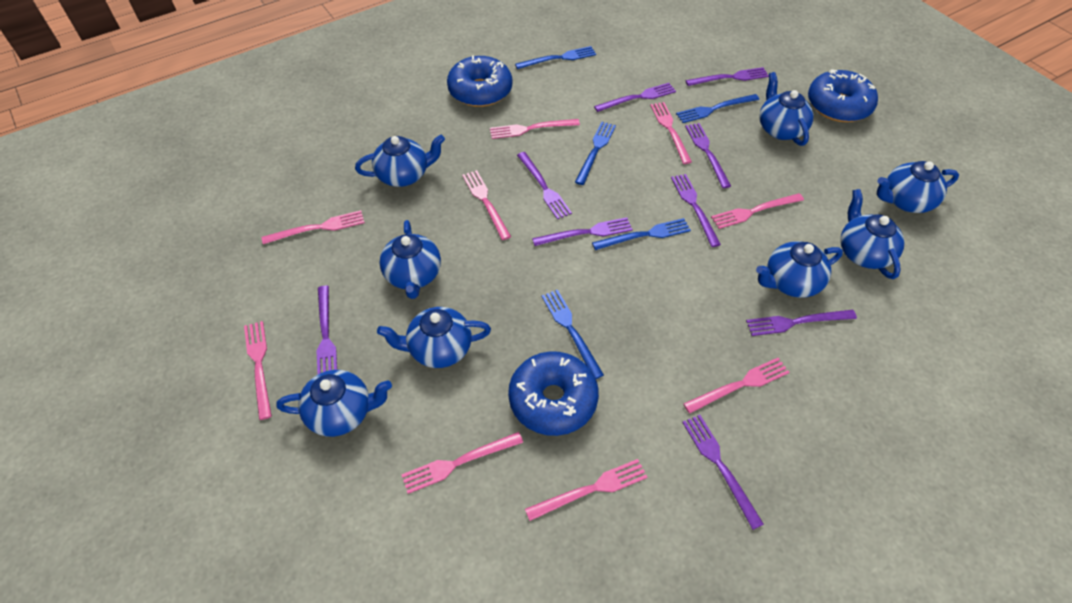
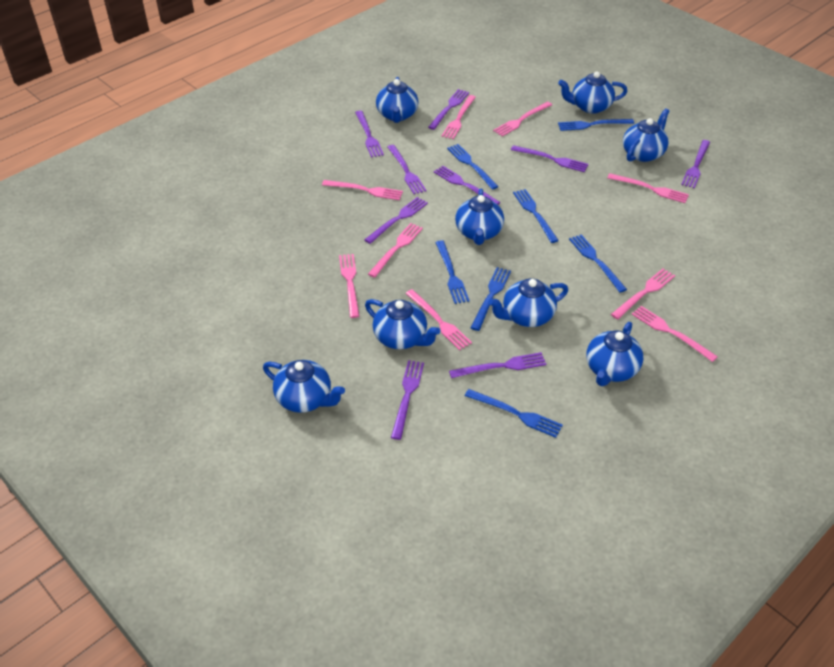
blue donut: [447,55,512,107] [508,351,599,436] [808,69,878,122] = 3 -> none = 0
blue fork: [515,46,596,69] [541,289,604,379] [575,122,616,185] [592,218,691,250] [676,94,759,123] = 5 -> [435,240,470,304] [447,144,499,190] [465,389,563,438] [471,267,511,331] [513,189,559,243] [558,119,634,131] [569,234,627,292] = 7

